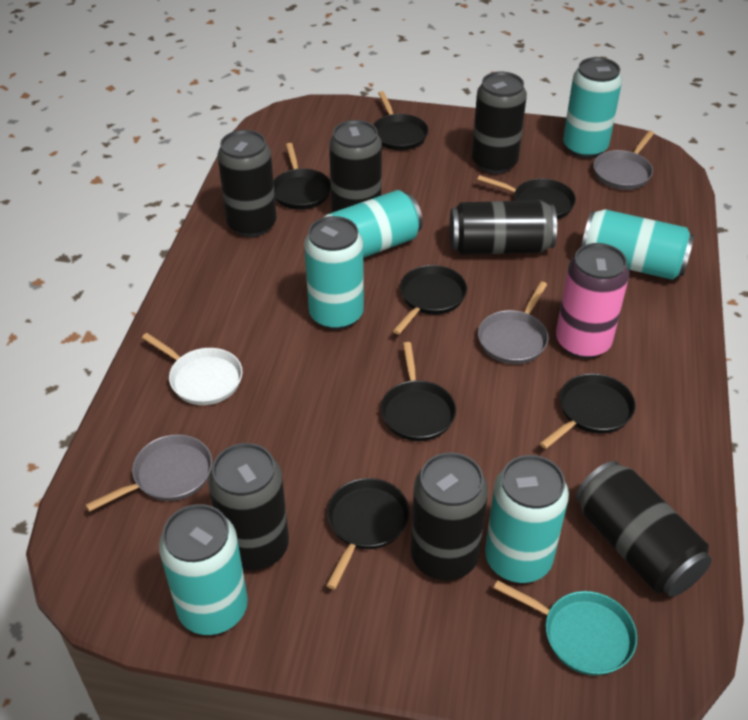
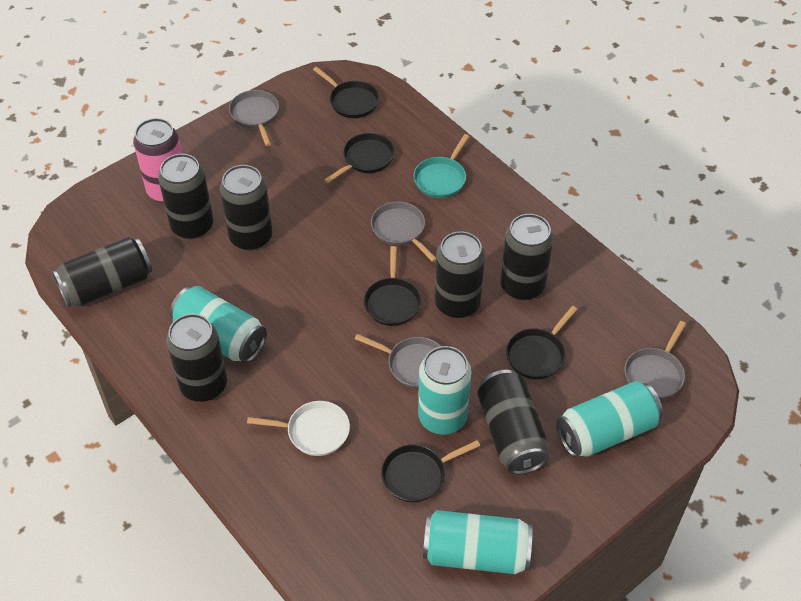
black pan: [274,143,331,210] [326,478,410,590] [374,91,429,150] [381,342,456,441] [393,265,467,335] [477,175,576,219] [539,373,635,449] = 7 -> [313,67,379,118] [324,133,395,183] [364,246,421,326] [381,440,480,502] [506,306,577,380] = 5
grey pan: [85,434,212,512] [478,281,549,364] [593,131,654,190] = 3 -> [229,90,279,146] [354,334,441,388] [371,202,436,262] [625,321,686,400] = 4
turquoise can: [159,504,248,635] [304,216,364,330] [323,190,423,258] [485,455,569,583] [563,57,622,158] [581,209,695,280] = 6 -> [170,286,267,363] [418,346,472,435] [423,510,533,574] [556,381,663,457] = 4

